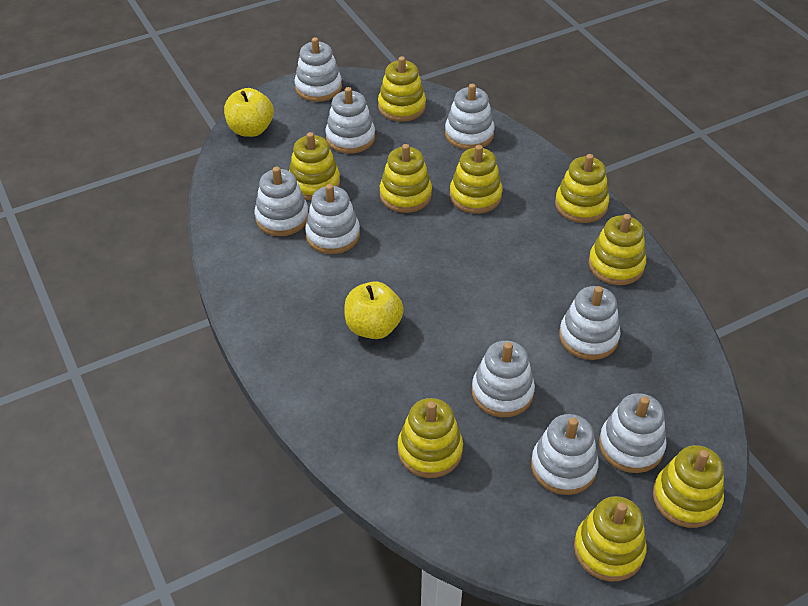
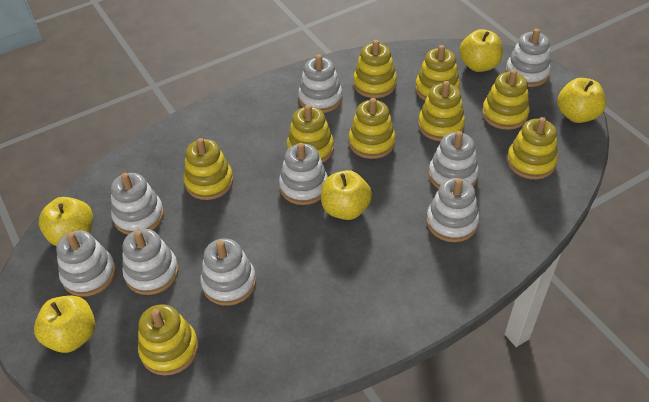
yellow apple: [224,88,274,137] [344,281,404,339] = 2 -> [34,295,96,353] [39,197,93,246] [321,170,372,220] [459,29,503,72] [558,78,606,123] = 5

